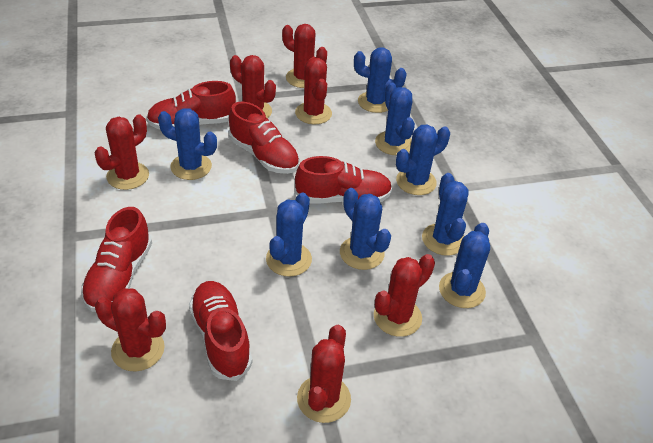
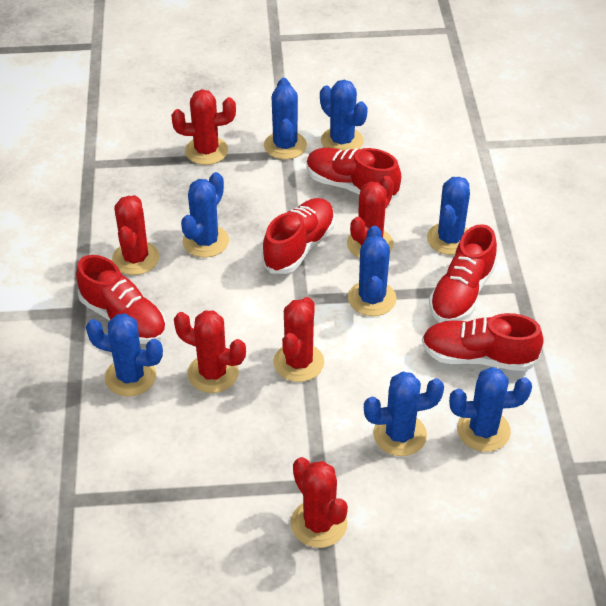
red cactus: [95,114,149,190] [95,288,166,371] [230,55,276,119] [282,24,327,88] [295,58,332,124] [297,325,351,423] [374,254,435,337] = 7 -> [112,195,159,275] [172,89,236,165] [174,310,246,393] [273,297,324,382] [291,457,348,548] [347,176,394,258] = 6

